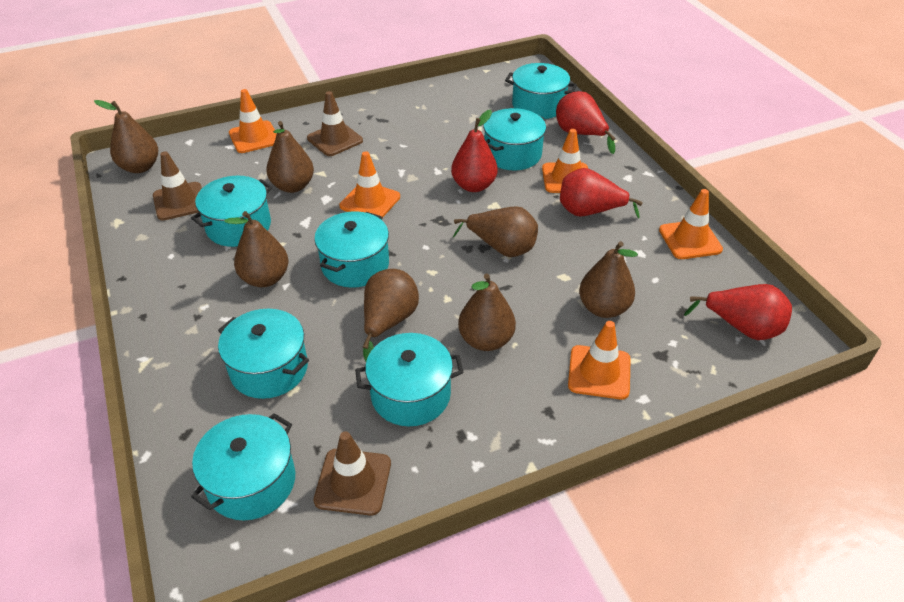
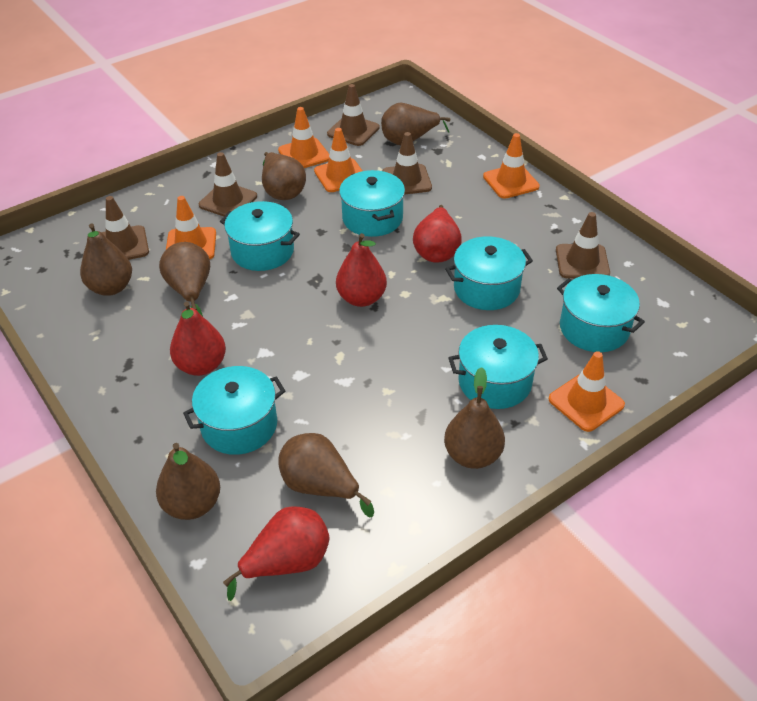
brown traffic cone: [153,151,202,221] [307,91,363,156] [314,431,391,516] = 3 -> [101,196,149,260] [199,152,257,217] [327,84,380,146] [382,132,432,195] [556,212,610,279] = 5
turquoise pot: [191,176,272,247] [191,413,295,520] [218,309,309,399] [314,211,389,288] [355,333,464,426] [483,108,546,170] [505,63,577,119] = 7 -> [183,366,285,455] [220,201,300,271] [339,170,405,237] [445,236,533,310] [448,325,548,409] [557,274,645,352] = 6

